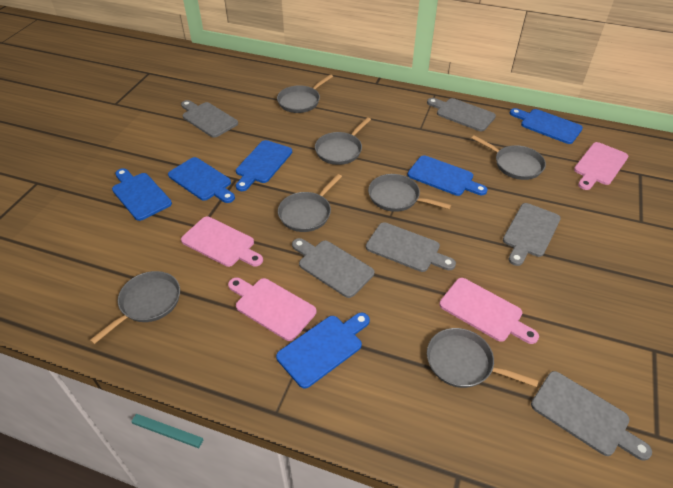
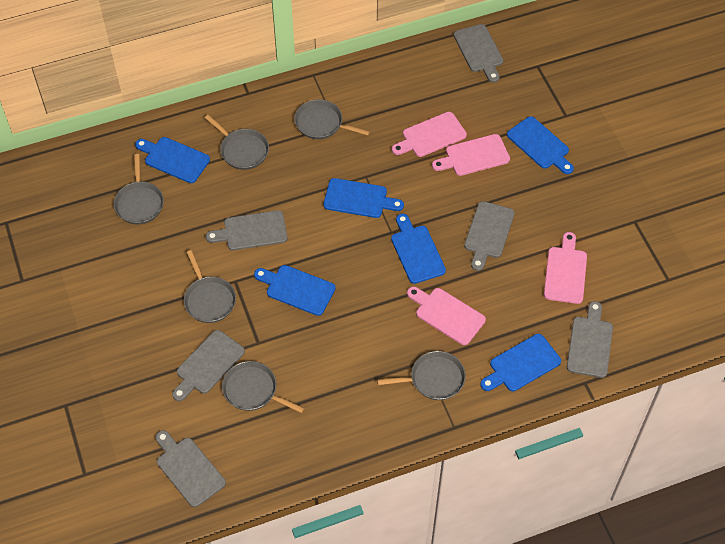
grey pan: [90,271,180,344] [277,74,333,113] [278,174,342,232] [315,117,371,165] [368,174,451,212] [427,328,539,388] [471,135,546,180] = 7 -> [114,154,164,224] [184,250,236,323] [205,115,269,170] [222,361,304,413] [294,99,370,139] [377,351,466,400] = 6

